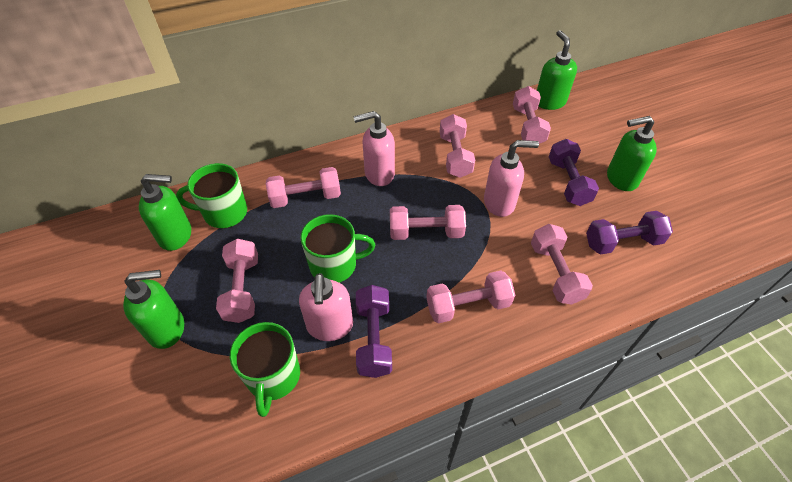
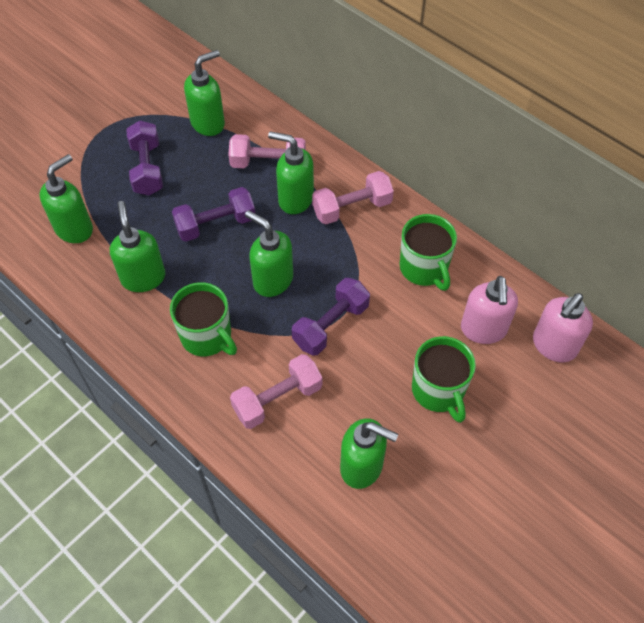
green soap dispenser: [123,270,184,349] [139,174,191,251] [537,30,577,110] [607,116,657,191] = 4 -> [39,154,93,243] [110,201,165,292] [184,50,225,136] [245,210,293,297] [268,131,314,214] [340,418,398,489] = 6
pink dumbbell: [216,239,258,323] [266,167,341,208] [390,205,466,240] [426,271,515,323] [439,114,475,178] [513,86,551,144] [531,224,593,304] = 7 -> [228,134,306,168] [230,354,322,429] [312,171,394,224] = 3
pink soap dispenser: [299,273,353,341] [353,111,395,186] [484,140,539,217] = 3 -> [461,276,518,344] [533,293,593,362] = 2

